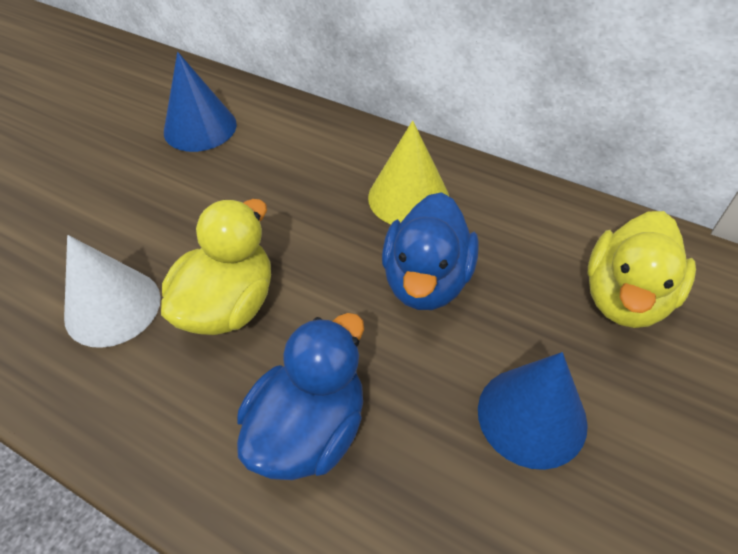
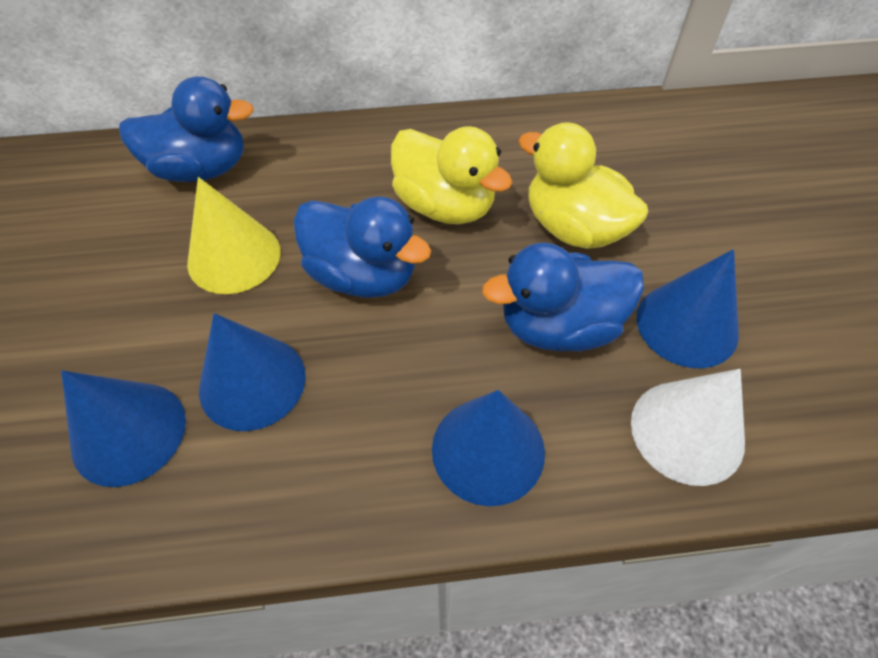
blue cone: [164,52,237,152] [478,352,588,470] = 2 -> [61,371,186,487] [199,313,306,431] [432,390,545,506] [637,249,739,368] = 4
blue duck: [237,313,364,480] [382,192,479,310] = 2 -> [119,76,254,182] [293,197,431,298] [482,243,644,352] = 3

